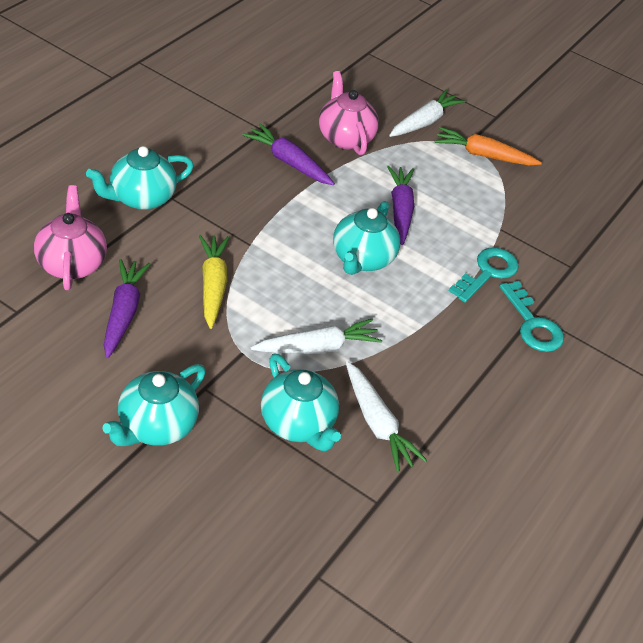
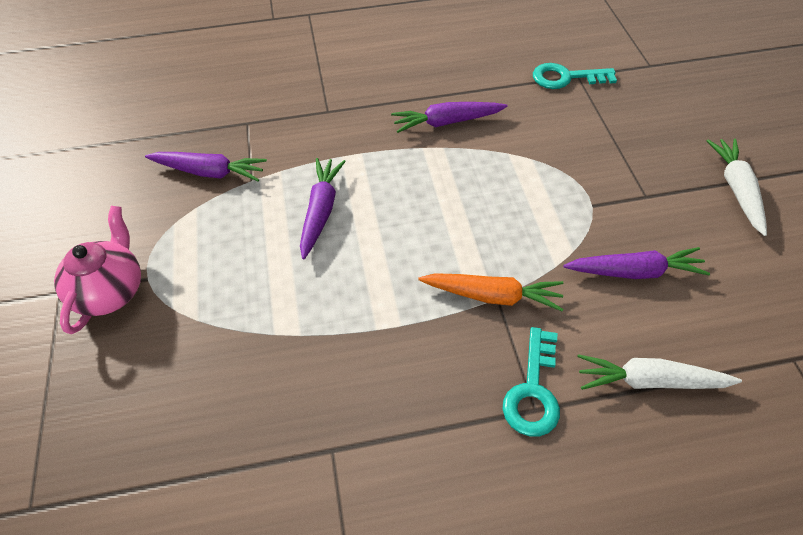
pink teapot: [34,185,107,290] [319,71,379,155] = 2 -> [54,206,141,334] = 1
purple carrot: [104,259,150,358] [242,123,335,185] [387,166,414,245] = 3 -> [145,152,267,182] [300,158,346,259] [391,102,508,133] [564,247,710,279] = 4
turquoise teapot: [86,146,194,210] [102,364,206,446] [261,353,341,451] [333,201,400,275] = 4 -> none = 0
white carrot: [251,319,382,354] [346,361,427,472] [389,89,465,137] = 3 -> [577,354,742,390] [707,139,767,236] = 2
yellow carrot: [199,235,229,329] = 1 -> none = 0

